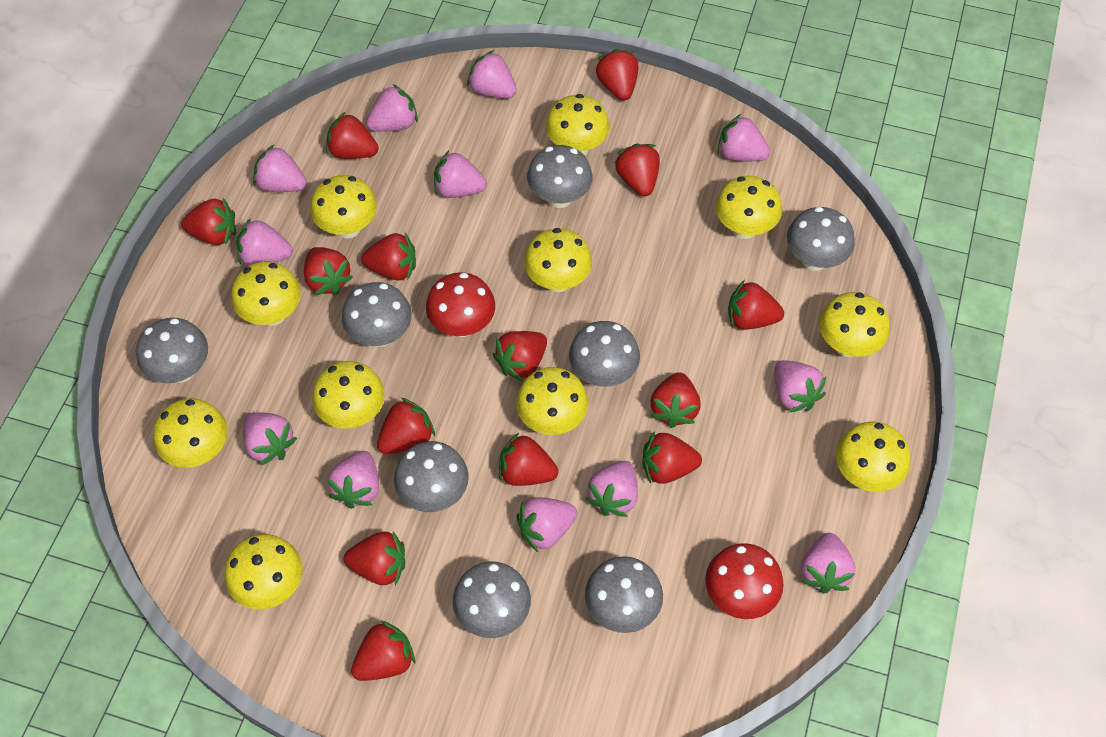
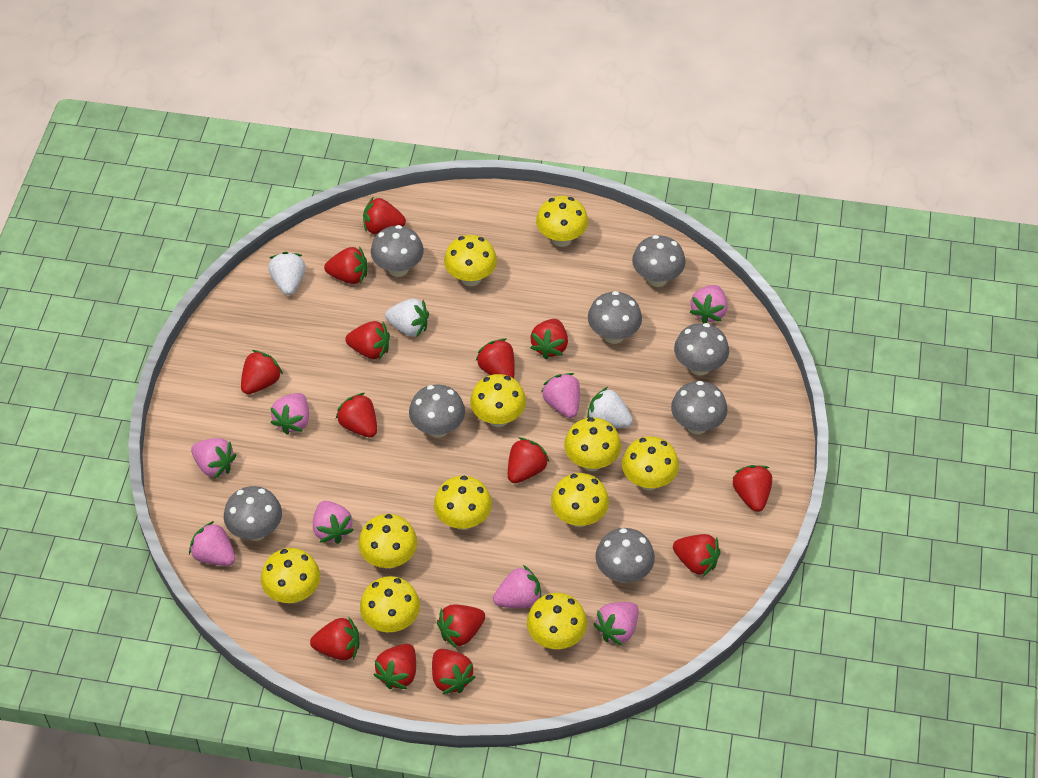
pink strawberry: [237,218,293,266] [243,412,297,465] [253,145,307,192] [327,451,379,509] [366,84,418,132] [434,151,487,198] [467,50,517,98] [516,497,577,552] [586,461,638,517] [718,114,770,161] [774,360,826,413] [801,533,856,594] = 12 -> [189,521,236,566] [191,438,236,479] [270,393,309,435] [313,501,354,544] [493,565,541,608] [541,373,580,418] [594,602,639,646] [690,285,728,323] = 8
red mushroom: [426,273,495,337] [705,543,784,619] = 2 -> none = 0
white strawberry: none = 0 -> [268,252,306,295] [385,299,429,336] [587,387,633,428] = 3

